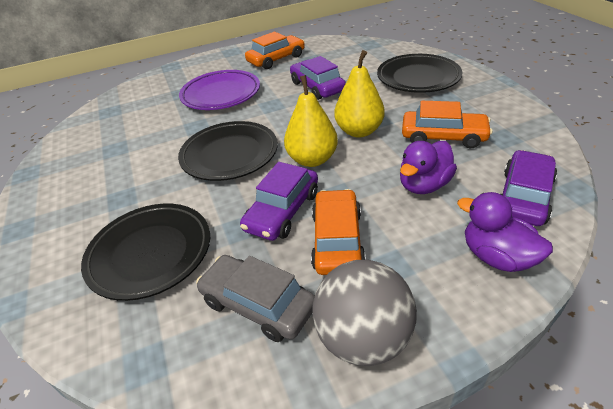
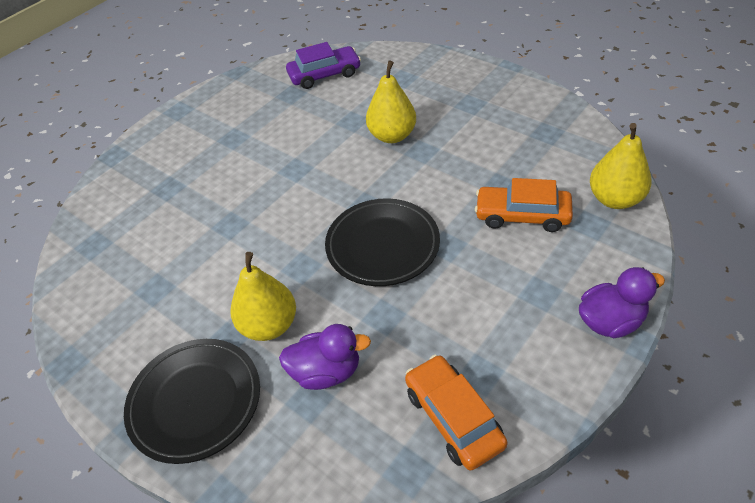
black plate: [81,204,210,301] [178,121,278,181] [377,54,462,93] = 3 -> [124,339,260,464] [325,198,440,286] = 2
grey ball: [312,260,417,366] = 1 -> none = 0
grey car: [196,255,315,342] = 1 -> none = 0
orange car: [245,32,305,69] [311,189,366,275] [402,101,493,148] = 3 -> [405,355,508,470] [475,178,573,232] = 2
purple car: [240,162,318,241] [290,56,346,100] [501,150,557,226] = 3 -> [286,42,361,89] = 1
purple plate: [179,70,260,110] = 1 -> none = 0
yellow pear: [284,75,338,167] [334,50,385,138] = 2 -> [230,252,296,341] [366,60,416,143] [590,123,652,209] = 3

